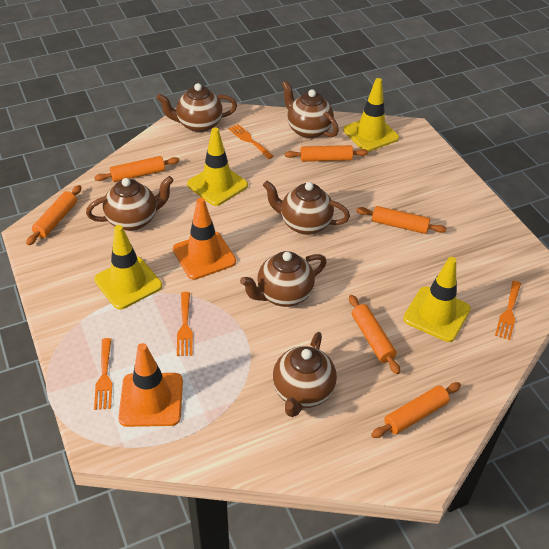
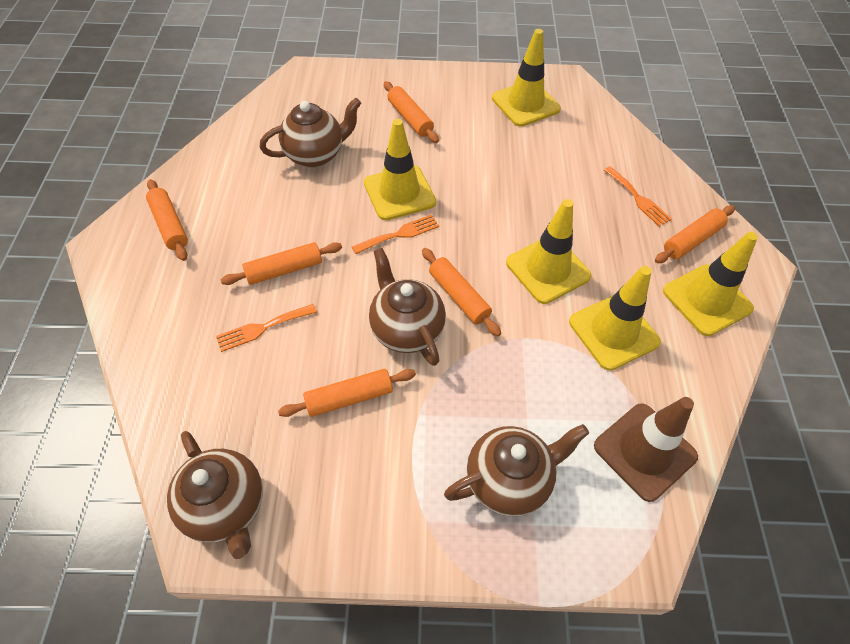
brown teapot: [86,176,174,231] [157,83,237,133] [240,251,327,307] [263,181,350,235] [273,332,337,417] [282,81,339,139] = 6 -> [167,431,263,559] [259,98,361,167] [369,248,446,366] [444,424,589,517] = 4
brown traffic cone: none = 0 -> [594,397,698,502] = 1
orange fork: [94,338,112,410] [177,292,193,356] [228,124,274,159] [495,281,521,340] = 4 -> [216,304,317,352] [352,214,439,254] [604,166,672,226] = 3
orange traffic cone: [118,343,183,427] [173,198,236,280] = 2 -> none = 0
yellow traffic cone: [94,225,162,309] [187,128,248,206] [343,78,399,152] [403,257,471,342] = 4 -> [364,119,436,220] [492,29,561,127] [506,199,591,304] [569,266,661,371] [663,232,758,336] = 5

